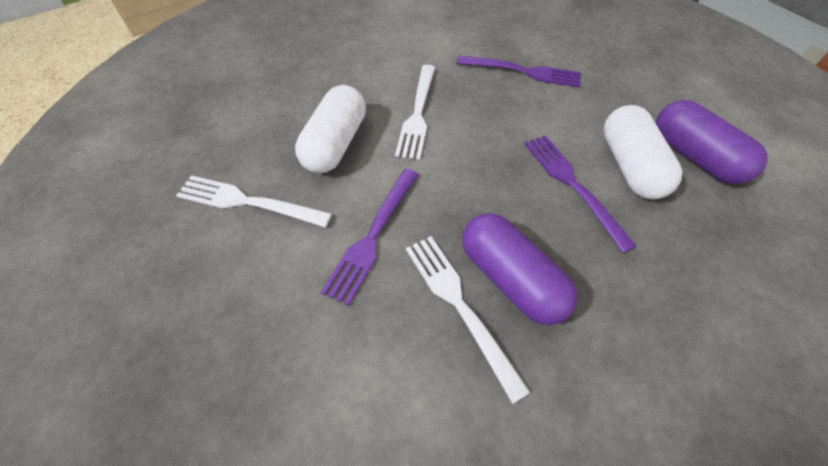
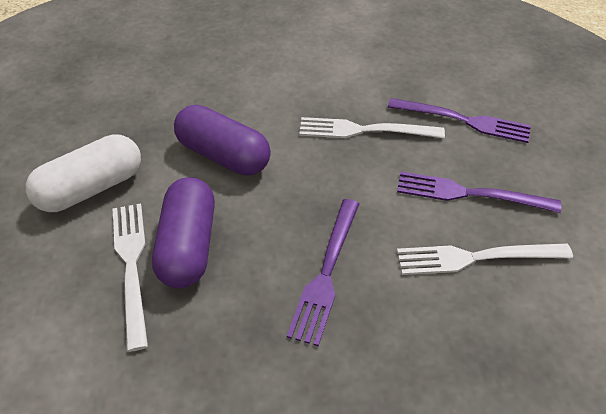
white capsule: [295,85,366,173] [604,105,682,199] = 2 -> [26,134,141,212] = 1

